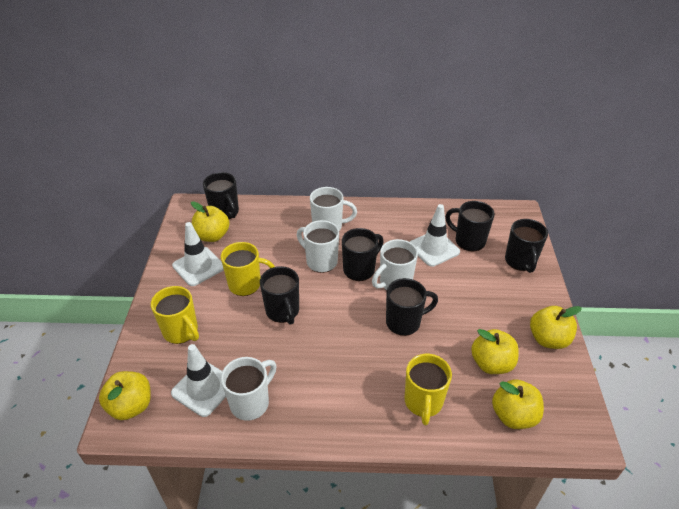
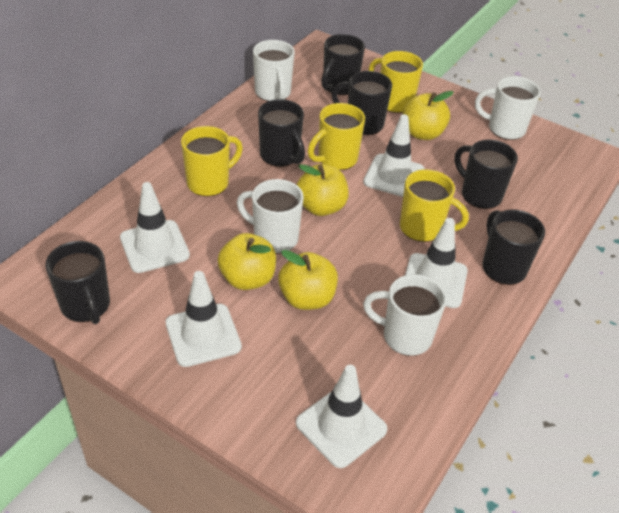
white traffic cone: [171,344,226,417] [172,222,224,286] [410,204,460,267] = 3 -> [120,182,190,273] [166,271,242,367] [296,365,388,468] [363,114,425,197] [405,218,468,308] = 5
yellow apple: [99,371,151,420] [191,201,230,242] [471,329,519,374] [492,379,544,429] [530,306,582,349] = 5 -> [218,233,276,290] [278,250,338,310] [297,164,349,216] [403,91,454,140] = 4
yellow mug: [151,286,199,344] [221,242,275,296] [405,354,452,425] = 3 -> [181,126,243,197] [308,103,365,170] [369,51,423,113] [400,169,469,242] = 4

